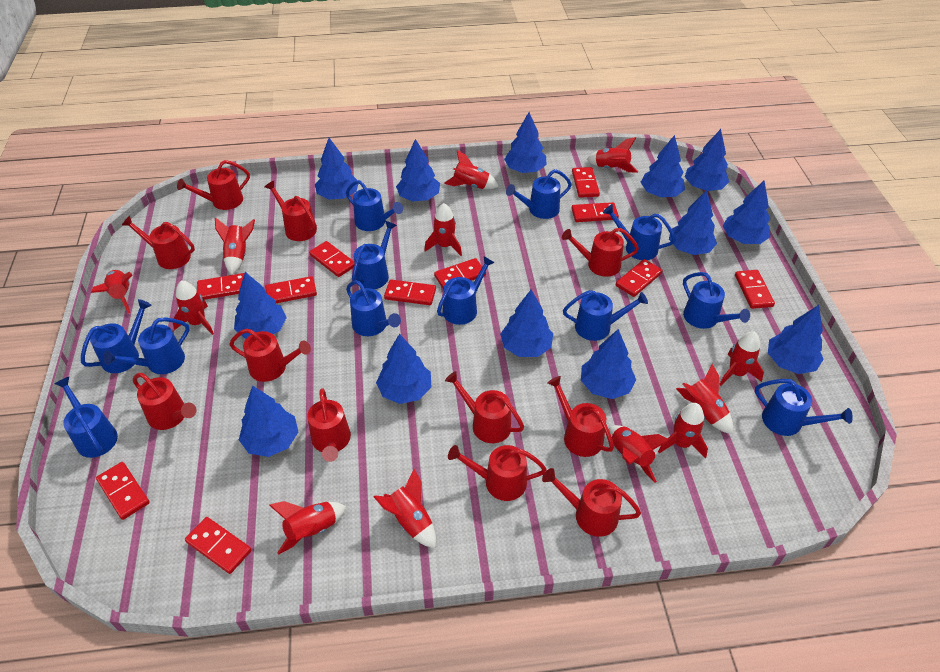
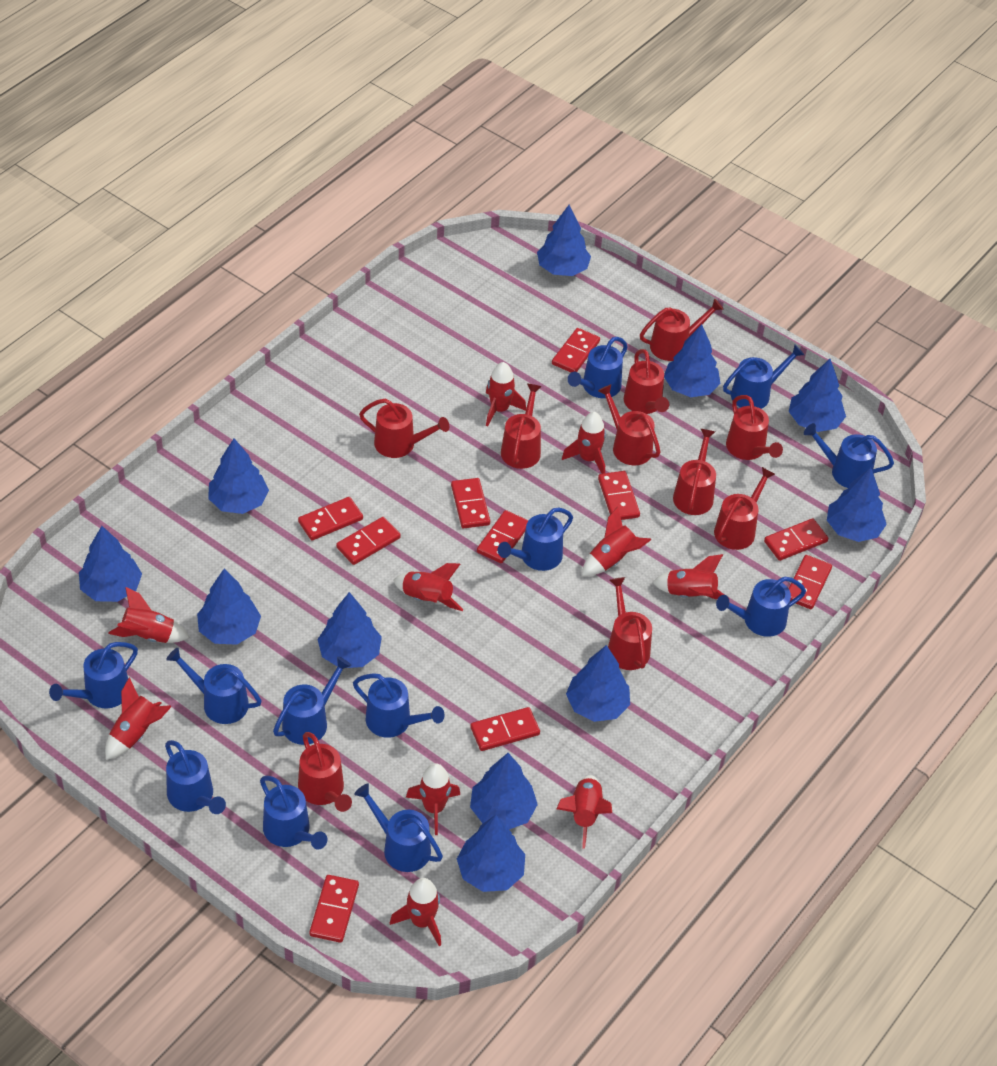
blue tree: [234,272,287,339] [239,386,298,457] [315,138,358,200] [376,334,431,404] [396,139,440,201] [500,290,553,357] [504,112,546,173] [581,329,636,399] [641,135,685,197] [669,190,717,255] [685,129,729,191] [723,181,770,244] [768,305,824,374] = 13 -> [79,526,142,602] [197,568,261,645] [208,439,269,514] [317,592,382,668] [457,815,525,892] [470,753,538,829] [537,205,591,276] [566,645,630,722] [664,324,721,397] [788,359,846,432] [827,467,887,542] = 11
red domino: [96,462,150,520] [185,517,252,574] [197,273,245,300] [265,276,317,303] [309,241,354,277] [384,279,436,305] [434,258,486,290] [571,202,619,222] [572,167,600,198] [616,259,662,297] [735,270,775,309] = 11 -> [298,497,363,540] [309,875,359,943] [336,517,401,565] [451,478,490,528] [470,707,540,751] [477,510,529,563] [552,328,600,372] [598,471,640,520] [764,518,828,561] [788,555,832,609] = 10
red rocket: [91,270,133,313] [173,281,214,335] [215,217,255,275] [269,501,346,555] [374,469,436,548] [424,203,462,256] [444,150,499,189] [587,137,638,173] [609,425,670,483] [658,403,708,459] [676,364,733,434] [719,331,764,386] = 12 -> [105,677,172,760] [108,587,190,643] [390,878,441,946] [394,563,464,611] [406,763,460,835] [486,362,526,427] [556,775,612,849] [562,412,606,474] [582,506,651,576] [653,554,724,599] = 10
red watering can: [122,216,195,269] [133,373,197,430] [177,160,250,210] [229,328,311,382] [265,181,317,241] [307,388,351,462] [445,371,524,443] [448,445,547,501] [542,468,641,537] [547,376,614,457] [562,228,639,277] = 11 -> [298,732,352,812] [359,398,449,458] [501,383,542,469] [598,384,660,465] [608,577,652,670] [624,349,669,414] [640,298,724,361] [673,429,716,515] [714,467,775,550] [726,395,783,460] = 10

